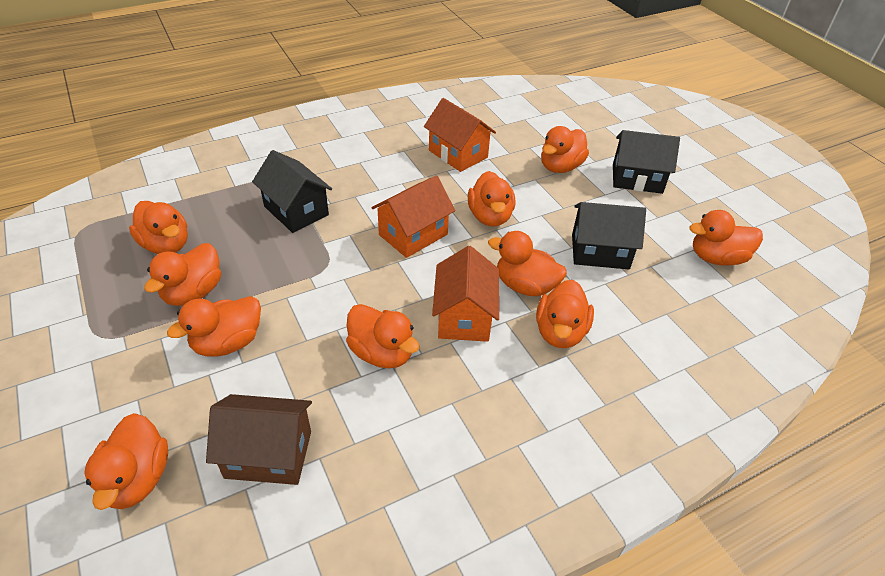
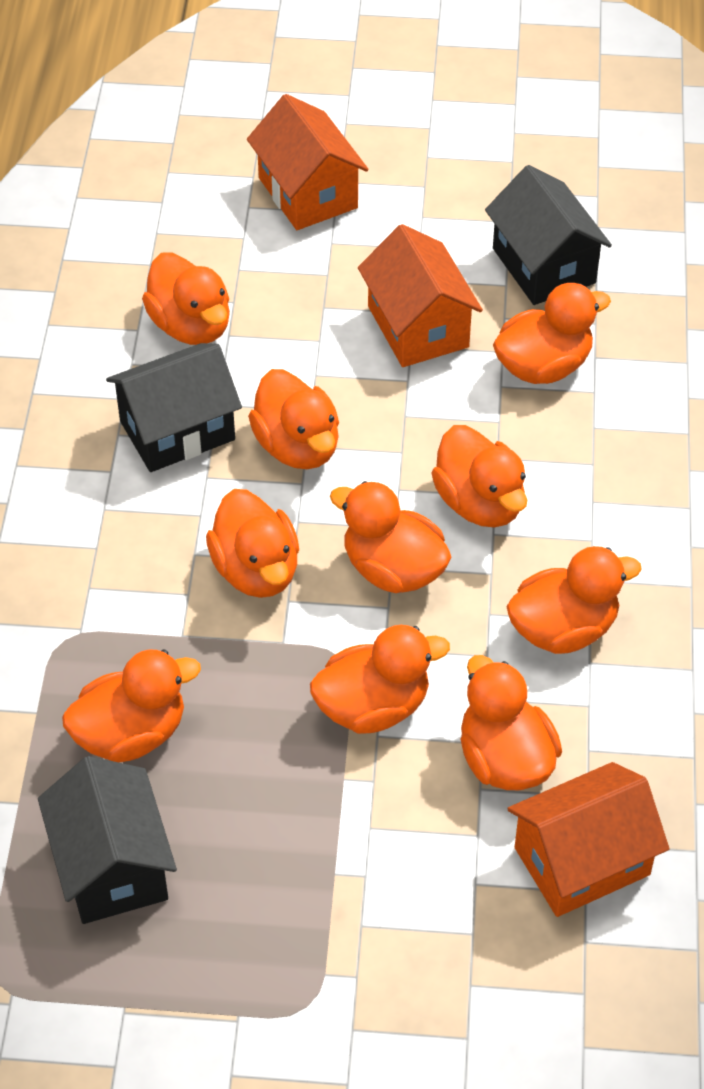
brown house: [206,394,312,485] = 1 -> none = 0

